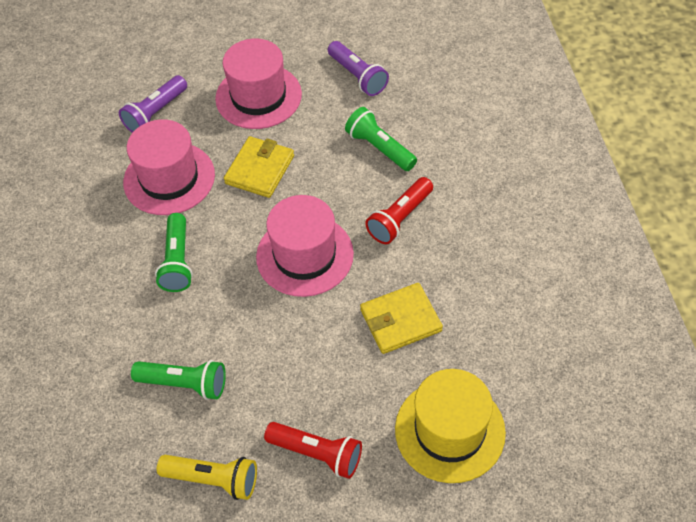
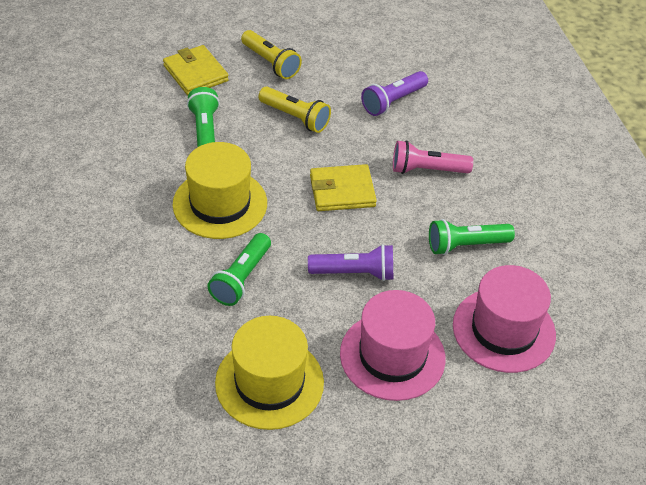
pink flashlight: none = 0 -> [393,140,473,174] = 1
pink hat: [123,119,215,215] [215,38,302,129] [256,195,354,297] = 3 -> [340,290,446,401] [453,265,556,373] = 2
red flashlight: [264,422,362,479] [365,177,433,244] = 2 -> none = 0
yellow flashlight: [157,455,257,500] = 1 -> [241,30,302,79] [258,87,331,133] = 2
yellow hat: [395,369,506,483] = 1 -> [173,142,267,239] [215,316,324,430] = 2

